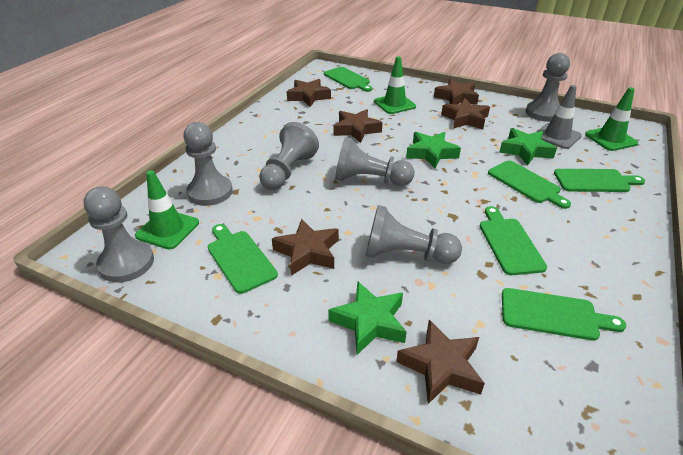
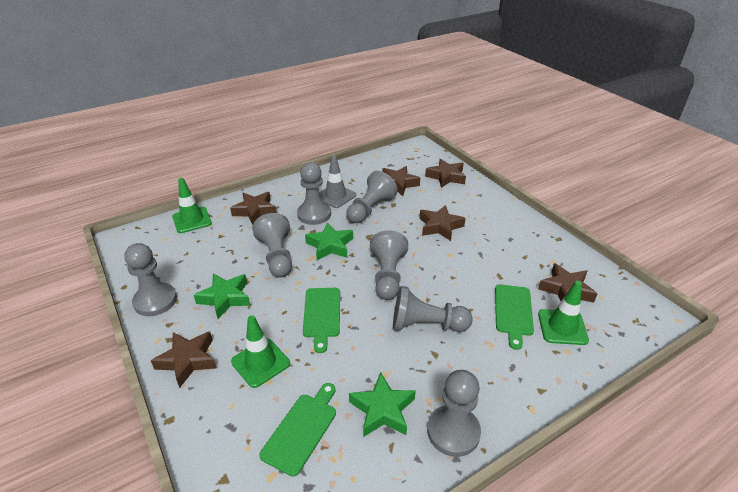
green cutting board: [208,224,278,294] [324,67,372,92] [480,206,547,275] [488,160,571,209] [502,288,626,341] [554,169,645,192] = 6 -> [259,383,336,477] [303,288,340,353] [495,284,534,350] = 3
grey pawn: [83,186,154,282] [183,122,233,206] [259,122,319,190] [335,137,415,186] [366,205,462,264] [526,53,570,122] = 6 -> [124,243,177,316] [252,213,292,277] [297,162,331,225] [346,171,397,223] [370,230,408,300] [393,286,473,332] [427,370,481,457] = 7

